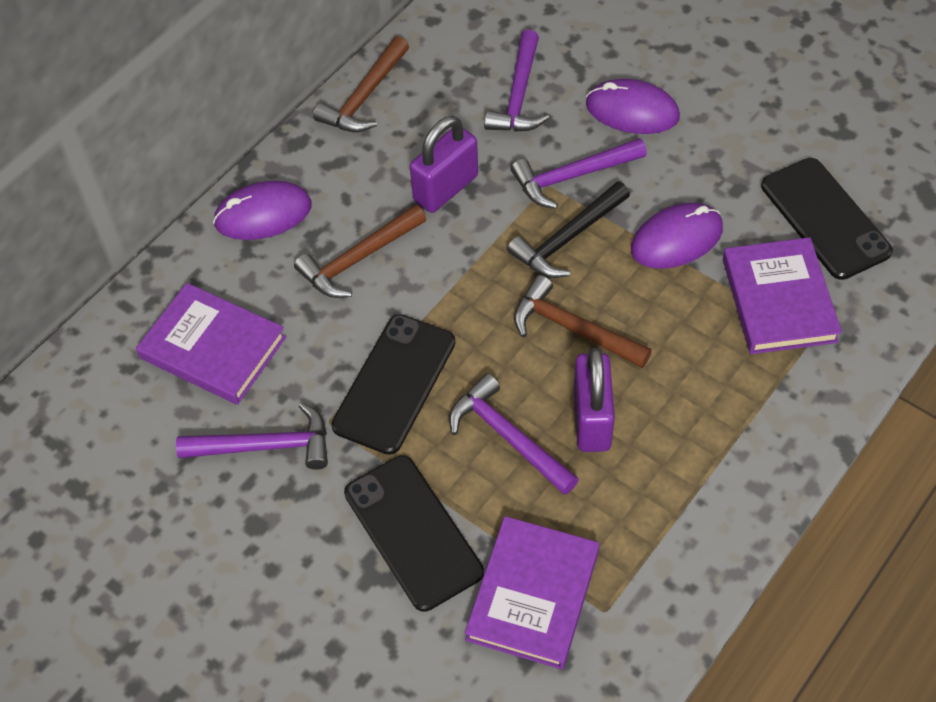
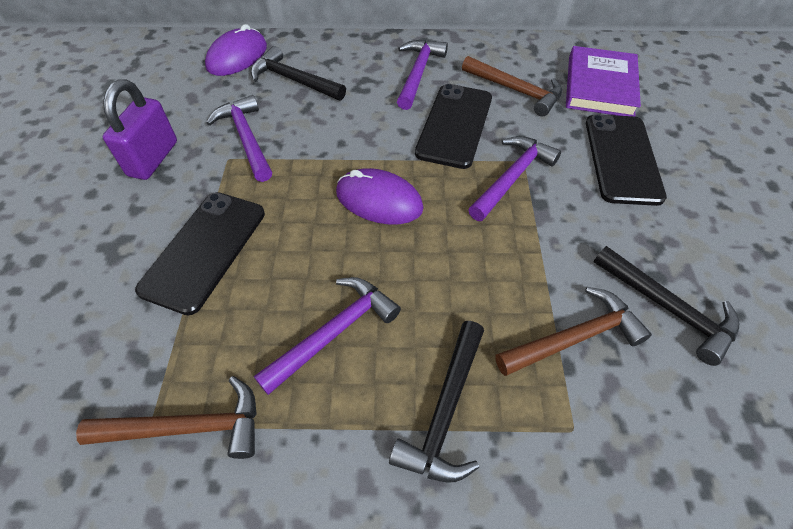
black hammer: [507,181,630,278] = 1 -> [251,46,346,101] [389,321,484,483] [594,246,739,366] = 3
purple book: [136,283,286,405] [465,516,599,670] [723,237,842,354] = 3 -> [566,46,641,117] = 1
purple mouse: [213,181,312,240] [586,79,680,134] [631,203,723,269] = 3 -> [205,24,267,76] [336,168,424,225] = 2
purple padlock: [410,116,478,213] [574,347,615,452] = 2 -> [103,79,177,180] = 1

